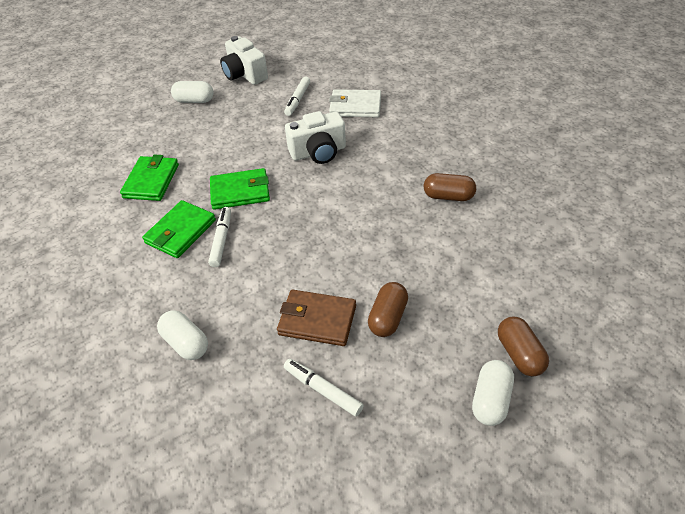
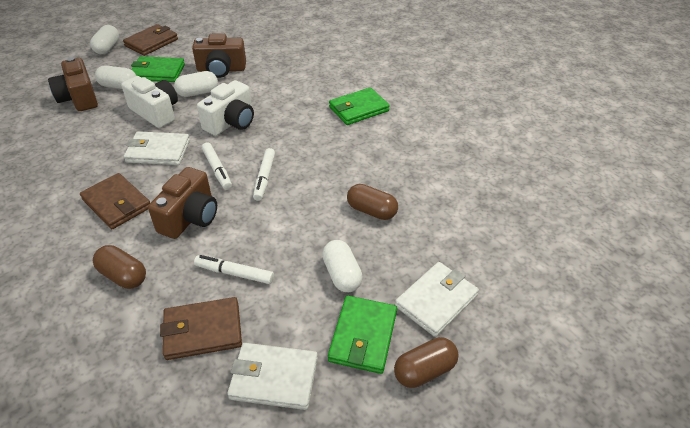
brown camera: none = 0 -> [48,57,98,111] [148,167,217,239] [192,33,246,78] = 3
brown wallet: [277,290,356,346] = 1 -> [80,173,150,229] [123,24,178,56] [160,297,242,360] = 3
white capsule: [157,310,208,360] [171,81,214,103] [472,360,514,426] = 3 -> [90,25,119,54] [95,65,136,89] [174,71,218,97] [322,240,363,292] = 4
white wallet: [329,89,381,117] = 1 -> [124,131,190,165] [227,343,318,410] [395,262,479,337] = 3

